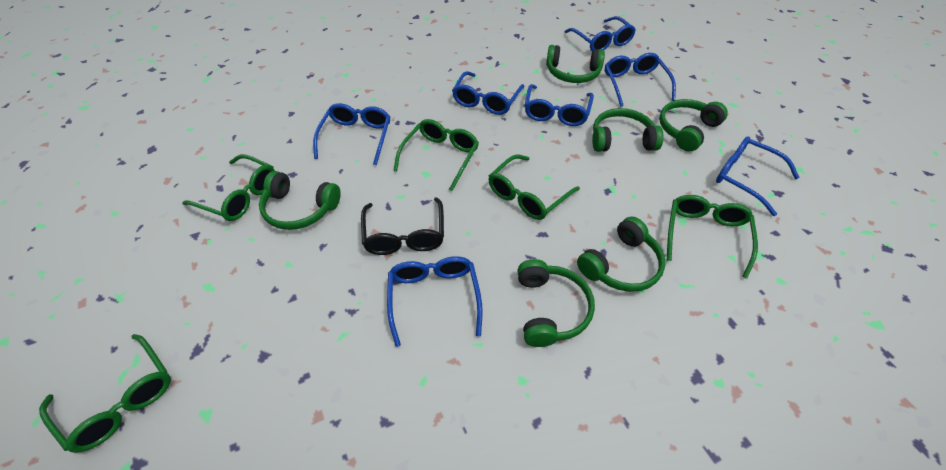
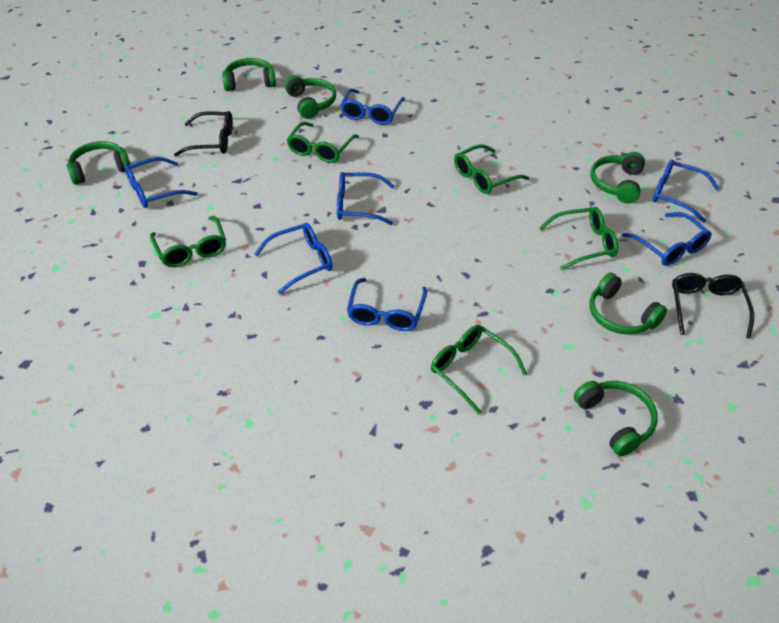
black glasses: [361,197,444,255] = 1 -> [174,111,233,157] [672,273,754,339] = 2

